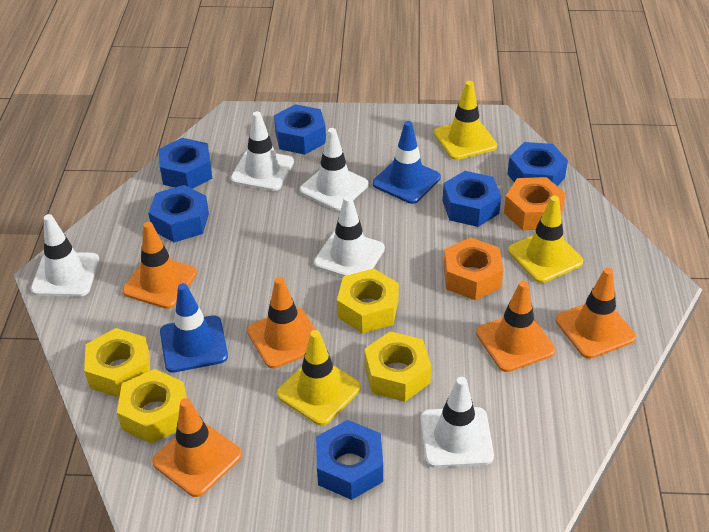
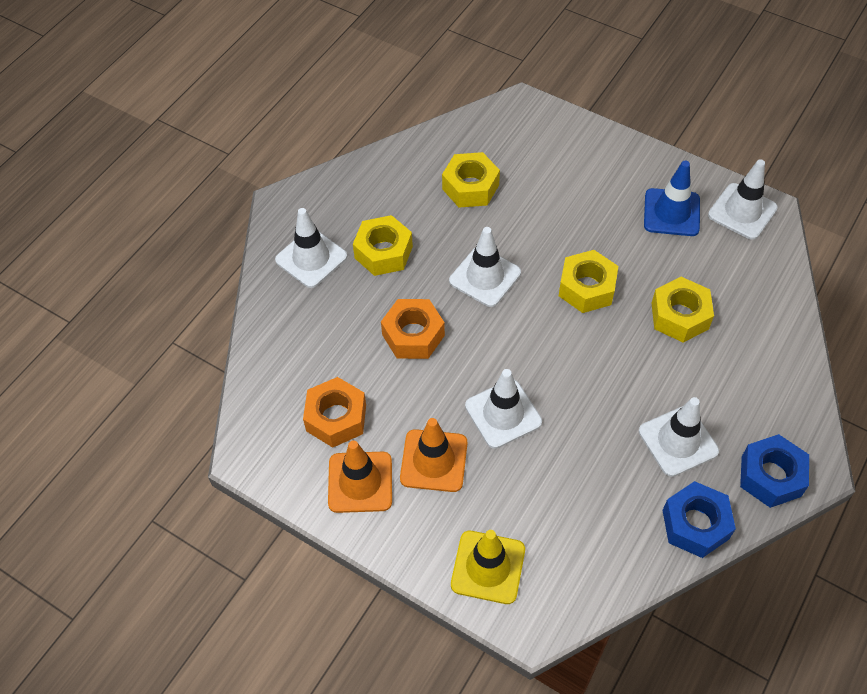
blue nut: [148,185,209,242] [158,138,212,189] [274,104,326,155] [316,420,383,500] [443,171,501,227] [507,142,568,186] = 6 -> [663,481,736,558] [740,434,809,508] = 2
blue traffic cone: [160,283,228,373] [373,121,441,204] = 2 -> [644,161,700,236] = 1
orange traffic cone: [122,222,197,309] [152,398,242,497] [247,277,316,368] [476,281,556,372] [556,268,636,359] = 5 -> [328,440,392,513] [400,418,468,492] = 2
yellow traffic cone: [277,330,361,426] [434,81,497,160] [508,196,583,283] = 3 -> [451,530,525,604] = 1

